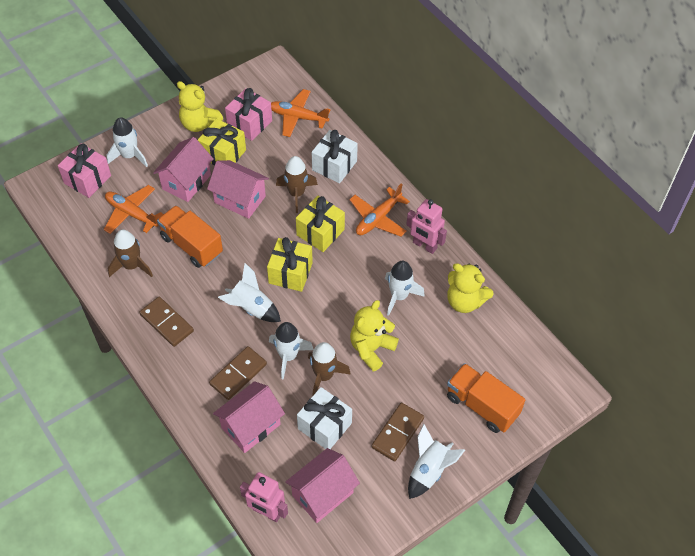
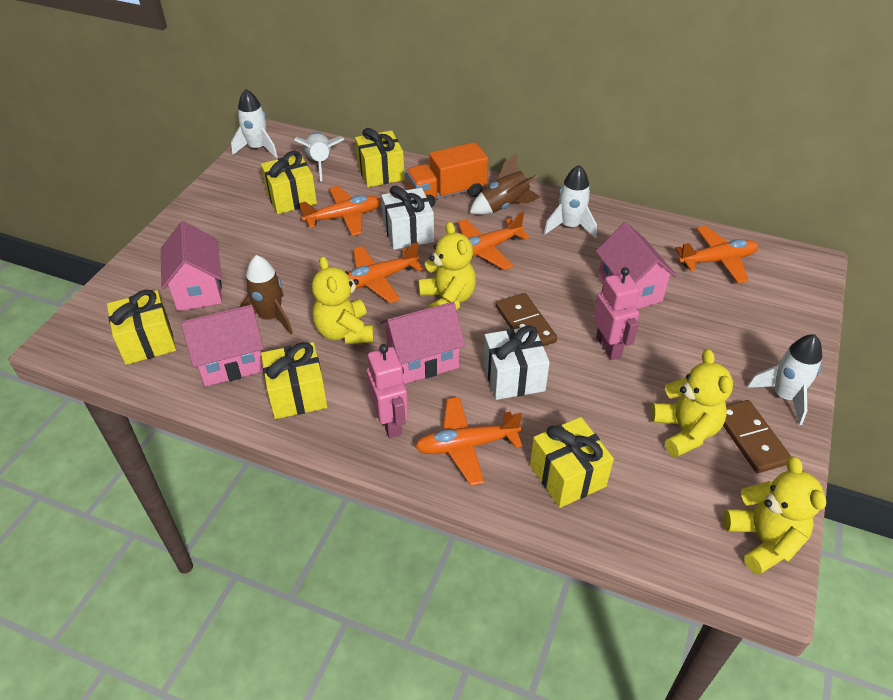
brown domino: [139,297,194,347] [209,346,267,400] [371,403,424,461] = 3 -> [496,293,557,346] [723,400,791,473] = 2
brown rocket: [108,229,153,277] [276,156,318,213] [308,342,351,396] = 3 -> [239,255,293,334] [470,153,540,215] = 2
orange plane: [104,185,164,234] [271,89,330,137] [349,183,410,237] = 3 -> [299,186,381,236] [348,242,423,303] [415,397,522,486] [458,212,529,270] [675,226,758,283] = 5
orange truck: [157,205,223,268] [447,363,525,433] = 2 -> [406,142,488,208] = 1
pink gift: [58,143,111,198] [225,88,272,141] = 2 -> none = 0
white rocket: [107,117,148,167] [218,263,281,322] [269,322,314,380] [385,261,425,316] [408,424,465,499] = 5 -> [231,89,278,158] [294,132,345,181] [544,165,597,238] [747,334,822,425] = 4
yellow gift: [198,119,246,165] [267,237,313,292] [296,195,345,252] = 3 -> [107,290,176,365] [261,151,317,214] [261,342,327,419] [355,128,405,187] [530,417,614,508] = 5
yellow teddy bear: [177,81,223,132] [350,300,399,372] [447,263,494,313] = 3 -> [312,256,374,344] [418,221,476,310] [651,349,733,458] [723,456,826,575] = 4

